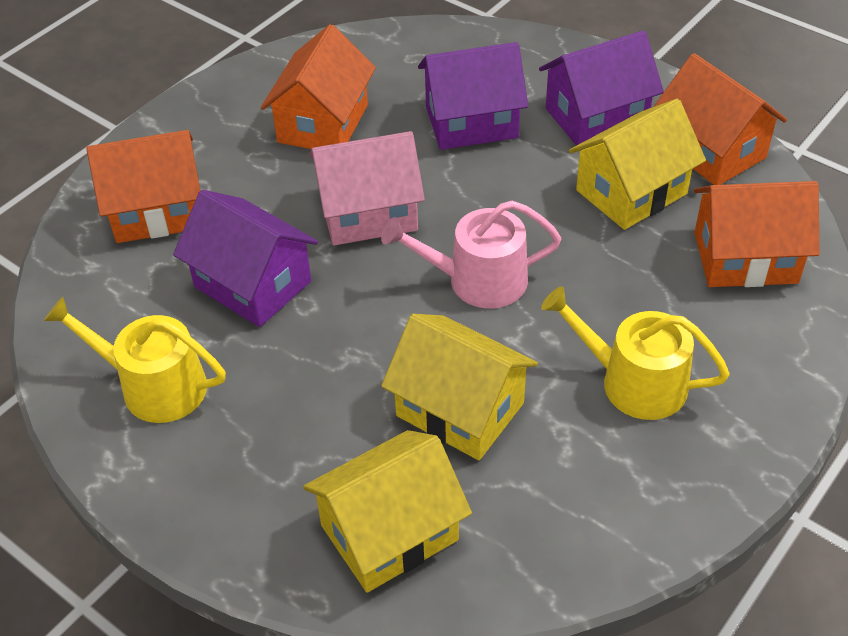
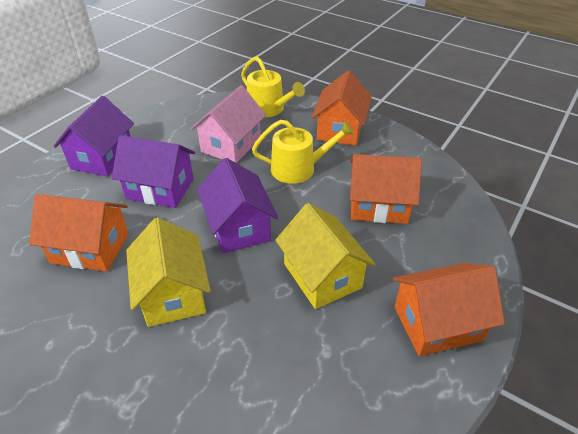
pink watering can: [381,201,561,308] = 1 -> none = 0
yellow house: [303,430,472,593] [381,314,538,460] [569,99,706,230] = 3 -> [126,217,211,327] [275,203,376,309] = 2

